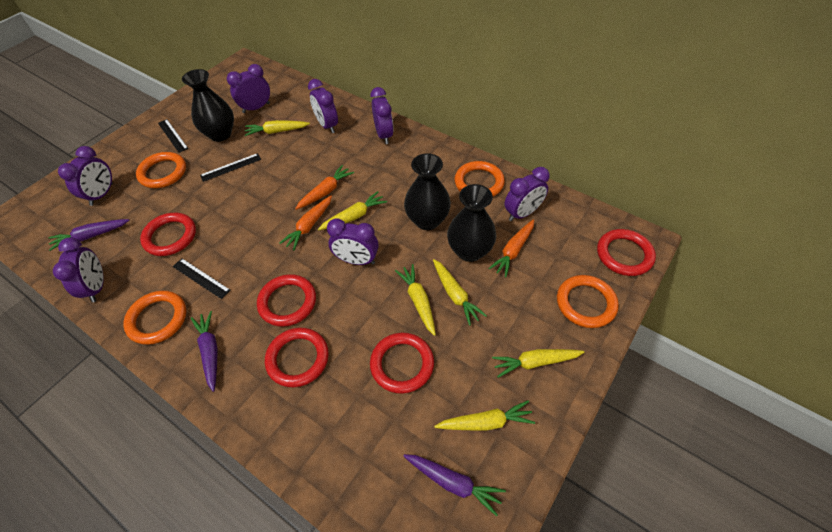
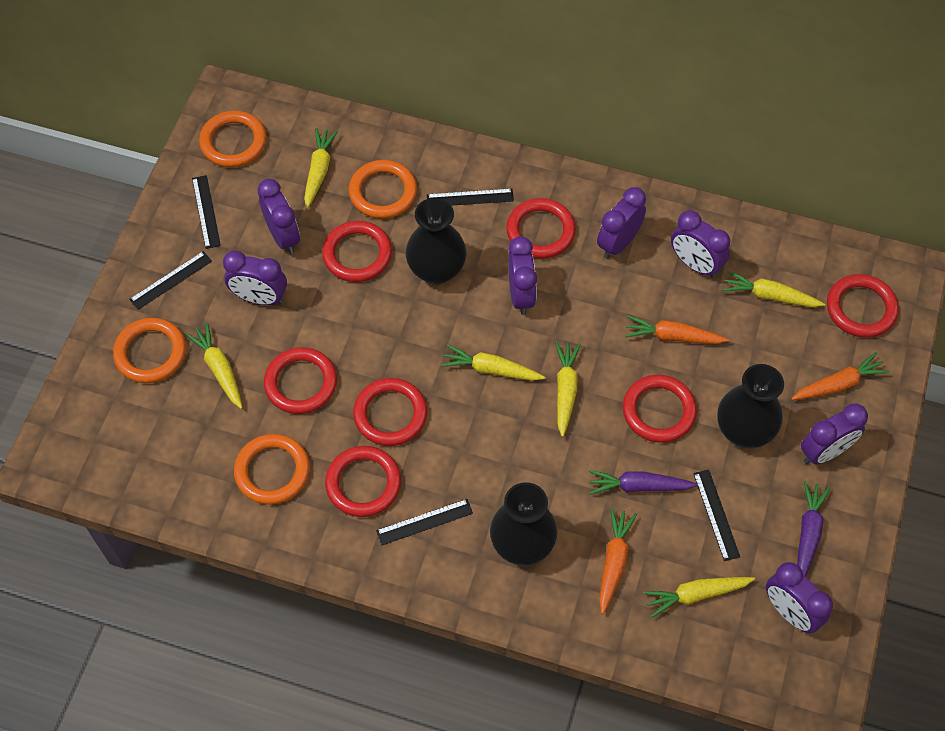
black ruler: [158,119,188,153] [173,258,231,299] [200,153,261,182] = 3 -> [129,251,212,310] [192,175,221,249] [376,499,473,546] [427,189,514,206] [693,470,740,561] = 5
purple carrot: [49,219,129,251] [191,311,218,392] [404,454,506,517] = 3 -> [589,470,698,494] [797,481,830,577] = 2
red ring: [140,213,196,256] [257,274,316,327] [265,328,329,387] [370,333,434,394] [597,229,656,276] = 5 -> [263,347,337,414] [322,221,392,282] [325,446,401,517] [353,378,427,446] [506,198,576,259] [623,375,697,443] [827,274,899,338] = 7

